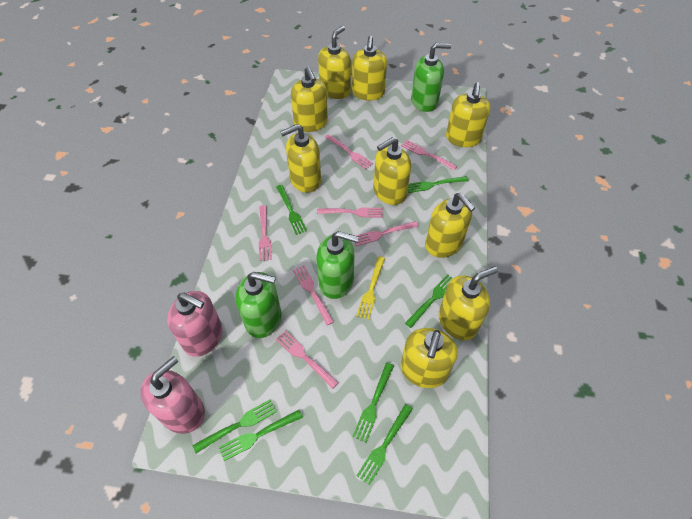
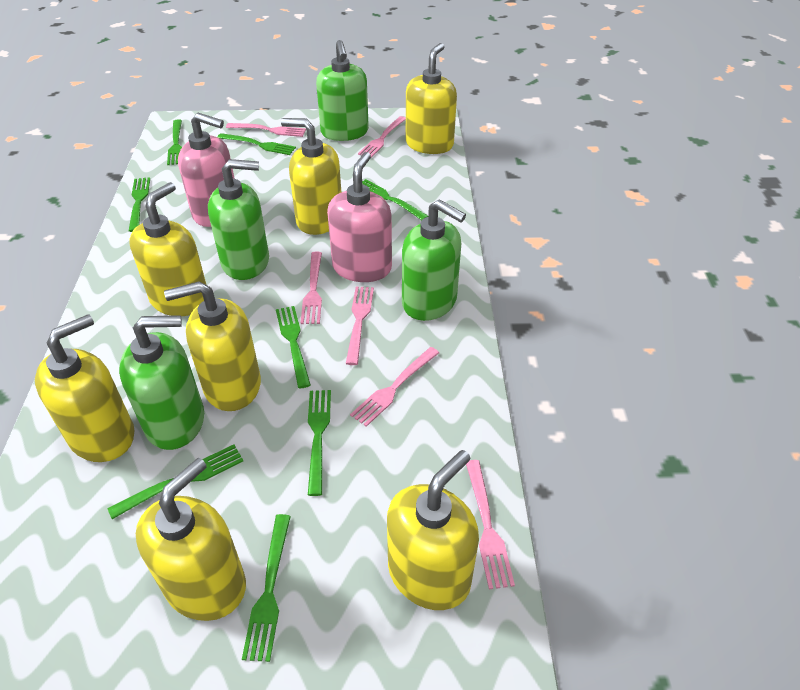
green fork: [193,399,276,453] [219,410,303,461] [276,185,307,235] [352,363,394,443] [356,404,413,485] [405,274,452,328] [408,176,468,193] = 7 -> [107,444,243,519] [129,177,150,232] [167,119,182,165] [218,133,296,155] [242,514,291,662] [276,306,311,388] [308,390,331,496] [362,179,428,220] = 8
green soap dispenser: [236,272,281,338] [316,231,359,299] [411,43,451,112] = 3 -> [119,315,204,450] [208,159,269,280] [316,40,369,141] [402,199,466,321] = 4
pink fork: [259,205,272,261] [276,330,338,389] [293,265,334,325] [317,208,383,218] [325,134,373,169] [355,221,419,246] [401,140,457,170] = 7 -> [226,123,306,137] [301,251,322,324] [346,286,374,365] [350,347,439,427] [358,116,406,158] [466,460,515,589] = 6
yellow fork: [356,256,385,320] = 1 -> none = 0
yellow soap dispenser: [280,124,321,193] [291,67,328,132] [318,26,351,99] [352,36,387,101] [373,137,411,205] [401,328,458,388] [425,193,475,258] [439,266,498,340] [446,82,490,147] = 9 -> [35,314,135,462] [129,182,207,316] [136,458,246,621] [164,281,261,411] [281,118,341,235] [387,450,479,610] [406,43,457,154] = 7

